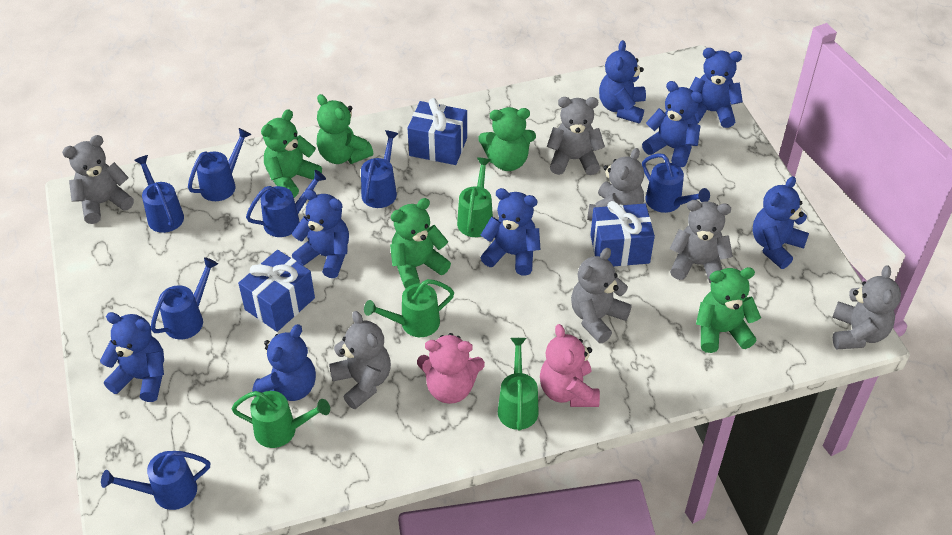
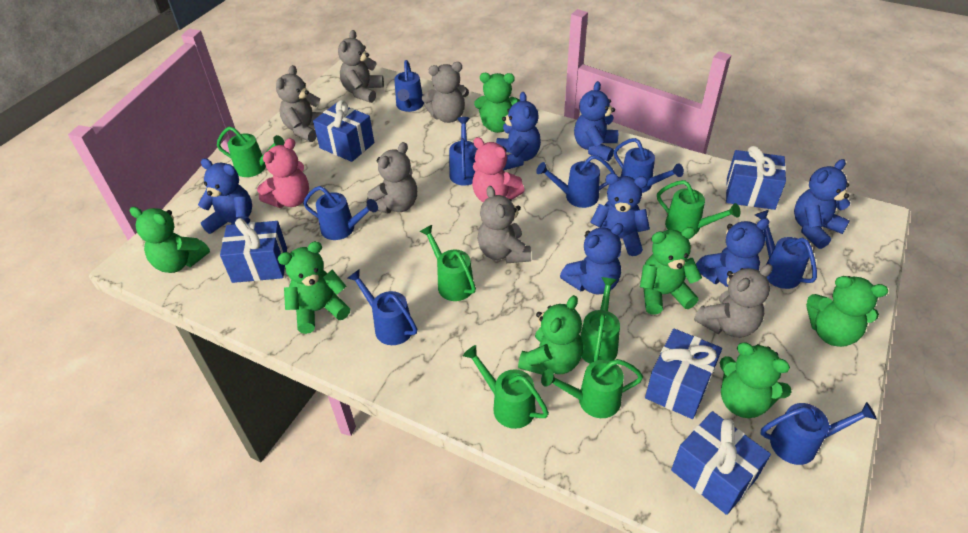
blue gift: [238,250,315,332] [408,98,467,165] [590,201,655,266] = 3 -> [220,218,287,283] [313,100,374,162] [645,329,722,419] [671,411,771,515] [726,146,786,210] = 5
blue teddy bear: [100,312,164,402] [252,324,316,401] [292,189,349,278] [480,188,541,276] [599,40,646,123] [642,81,703,168] [689,48,743,128] [753,176,809,269] = 8 -> [198,158,252,234] [496,92,541,170] [560,223,624,294] [574,81,618,161] [590,173,650,256] [696,218,770,287] [794,159,850,249] = 7
blue watering can: [101,451,210,510] [134,155,184,233] [151,257,218,340] [188,128,251,201] [246,170,326,237] [361,130,399,208] [642,153,710,213] = 7 -> [303,186,378,240] [347,270,417,345] [394,60,424,112] [449,117,477,186] [536,155,615,208] [614,138,684,193] [755,210,817,289] [760,402,877,465] = 8
green teddy bear: [261,109,322,198] [317,94,373,164] [390,198,451,288] [478,107,536,171] [696,267,761,353] = 5 -> [129,207,210,273] [278,241,350,334] [474,73,520,133] [518,295,583,375] [640,227,702,315] [720,342,792,418] [806,276,888,347] = 7
green watering can: [231,391,330,448] [364,279,454,337] [457,157,493,237] [498,338,539,431] = 4 -> [217,126,285,177] [419,225,476,301] [463,345,549,429] [541,359,643,418] [580,277,620,364] [657,180,740,234] = 6
grey teddy bear: [62,135,134,224] [329,311,391,409] [547,97,605,175] [571,248,632,343] [587,148,644,221] [670,200,733,283] [832,265,901,349] = 7 -> [276,65,323,142] [338,30,384,103] [366,142,417,213] [422,62,469,123] [477,186,531,263] [694,264,773,338] = 6

